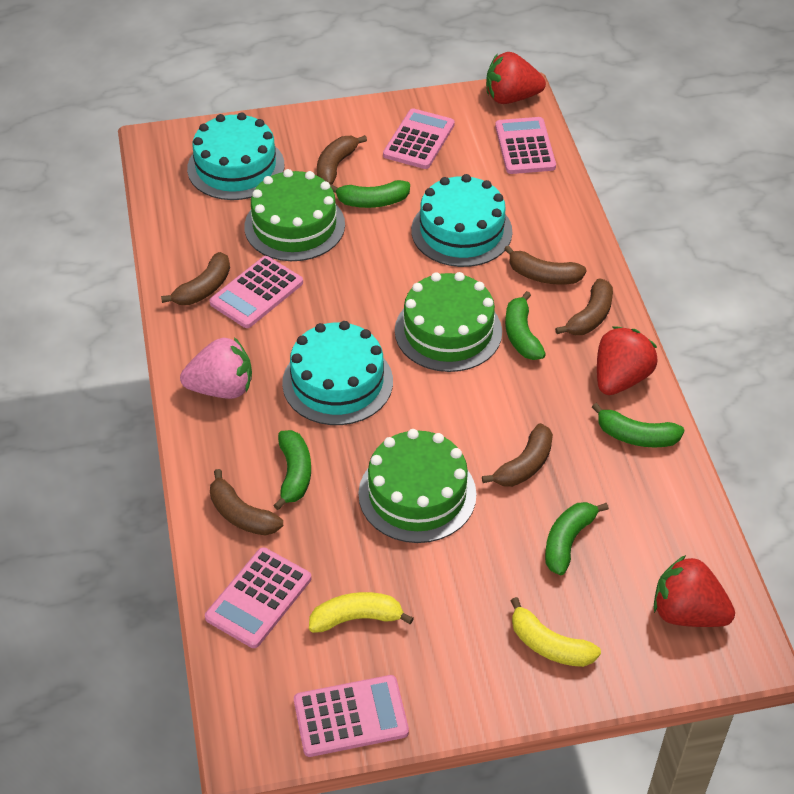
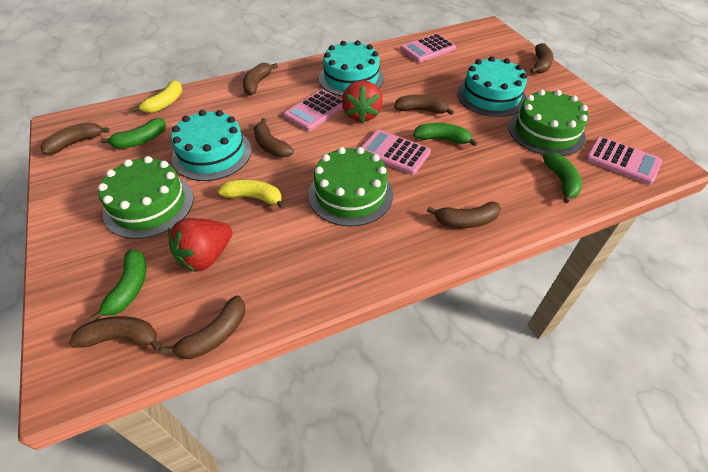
brown banana: [161,252,230,305] [210,469,283,535] [317,135,367,185] [482,423,553,487] [504,245,587,285] [555,278,613,335] = 6 -> [41,122,110,155] [69,316,162,351] [161,295,245,359] [243,63,278,95] [254,118,294,158] [394,94,454,115] [427,202,501,228] [530,43,554,73] = 8
green banana: [273,430,311,510] [330,180,410,208] [505,291,546,360] [545,502,609,575] [592,403,684,447] = 5 -> [90,250,147,321] [100,118,166,149] [413,123,477,147] [543,152,582,203] = 4
pink calculator: [205,547,311,648] [209,256,303,328] [294,675,409,757] [383,109,455,169] [495,117,556,174] = 5 -> [284,89,343,131] [361,130,431,175] [401,34,456,63] [585,136,662,185] = 4
pink strawberry: [180,337,252,399] = 1 -> none = 0
red strawberry: [486,52,546,104] [597,326,658,395] [654,555,735,627] = 3 -> [168,218,233,272] [342,80,383,123] = 2

